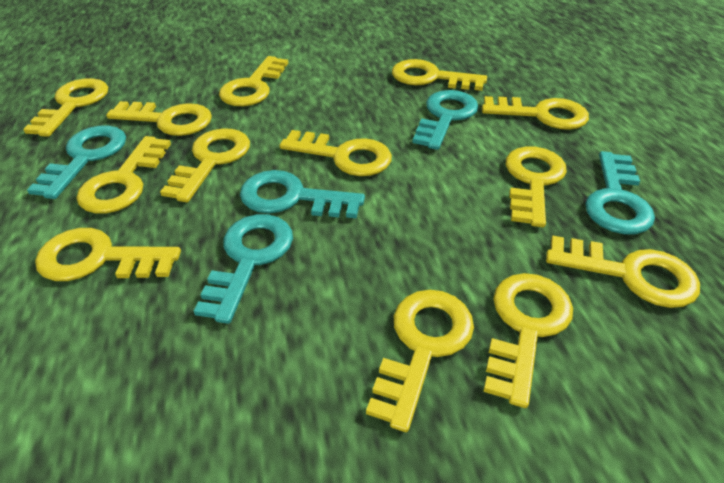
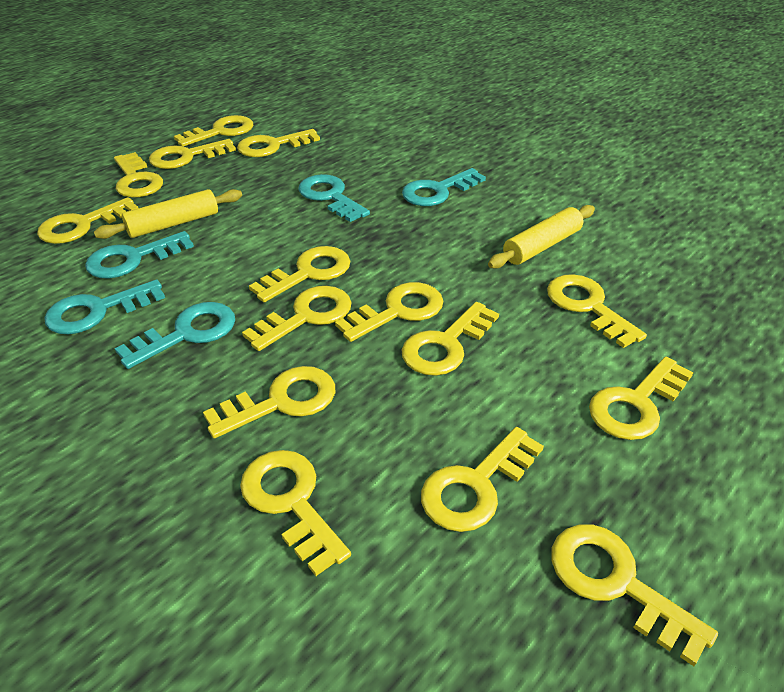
yellow key: [23,78,108,137] [35,228,181,281] [77,136,171,214] [106,101,212,136] [160,128,250,202] [219,56,288,106] [280,130,392,176] [366,290,474,432] [392,59,487,91] [482,96,589,130] [483,273,573,408] [506,146,567,227] [546,236,700,308] = 13 -> [37,197,138,244] [114,152,163,197] [149,139,236,169] [174,115,253,147] [203,366,335,438] [237,129,320,157] [240,450,351,576] [242,286,352,351] [249,246,350,302] [335,282,443,342] [402,302,499,376] [421,427,544,532] [547,274,647,348] [551,524,718,666] [589,357,694,440] = 15
yellow rolling pin: none = 0 -> [94,189,242,239] [488,205,595,269] = 2

